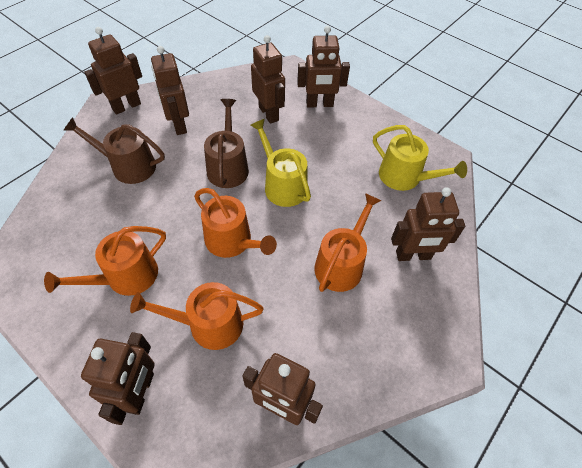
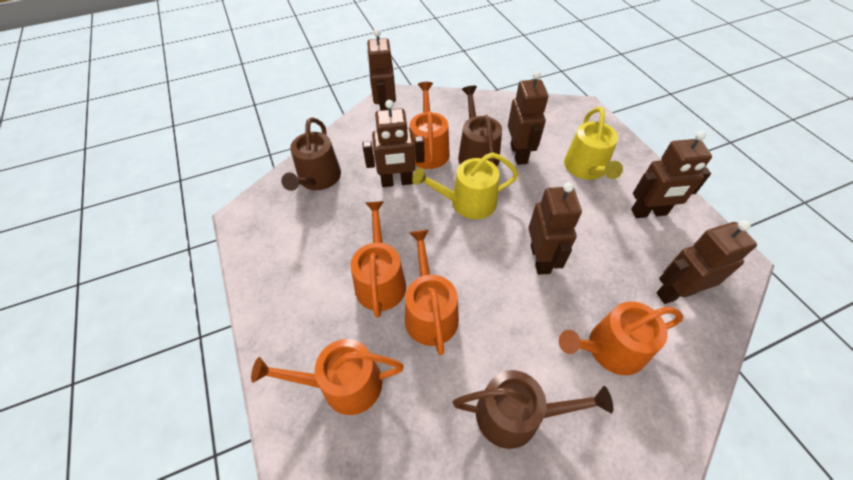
brown robot: [81,332,155,425] [84,27,142,114] [151,46,189,135] [242,353,323,425] [251,35,285,124] [297,26,350,107] [391,187,465,261] = 7 -> [362,100,425,187] [367,29,396,110] [508,71,548,165] [528,182,582,275] [631,131,712,218] [656,220,757,304] = 6
brown watering can: [63,117,165,184] [204,99,249,188] = 2 -> [281,117,341,191] [453,370,613,449] [458,86,502,166] = 3
orange watering can: [44,226,166,296] [130,282,264,350] [194,188,277,258] [314,193,381,292] = 4 -> [251,339,404,415] [351,201,406,317] [405,230,459,355] [409,82,450,169] [559,301,683,375] = 5

